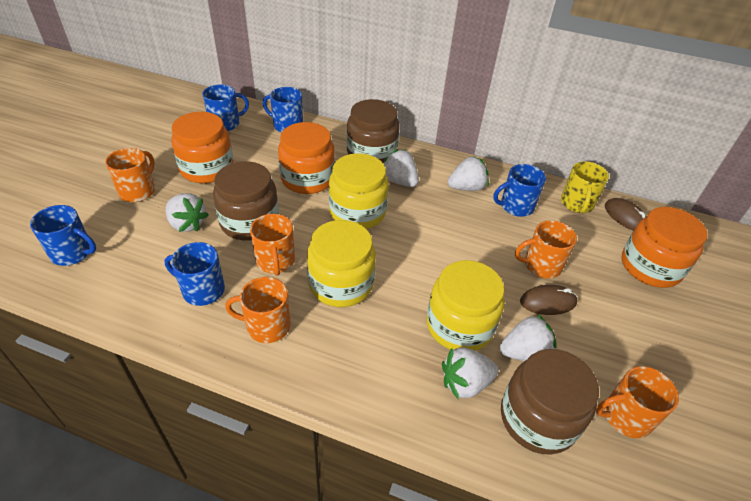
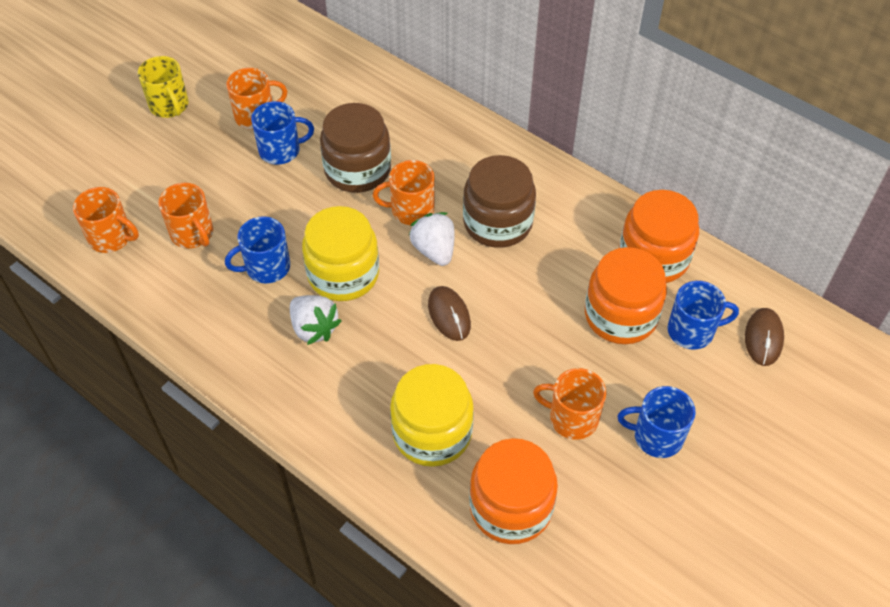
blue mug: [30,205,96,266] [164,242,225,306] [202,85,249,131] [263,87,303,133] [493,164,546,217] = 5 -> [225,216,290,283] [251,101,314,165] [618,386,696,458] [668,281,739,350] = 4
brown jar: [213,161,279,240] [347,99,400,164] [501,349,599,455] = 3 -> [320,103,391,193] [463,155,536,248] = 2
white strawberry: [166,193,209,232] [384,149,419,187] [442,347,499,399] [448,156,489,191] [500,314,557,361] = 5 -> [290,295,342,345] [409,212,455,266] = 2
yellow jar: [307,220,376,307] [329,153,389,229] [427,260,505,351] = 3 -> [302,206,379,301] [390,364,474,467] = 2

